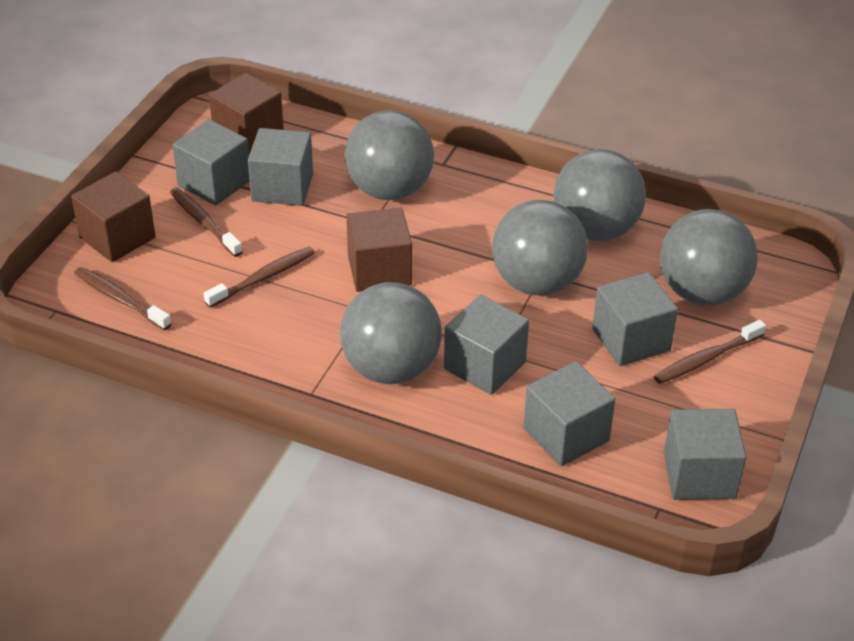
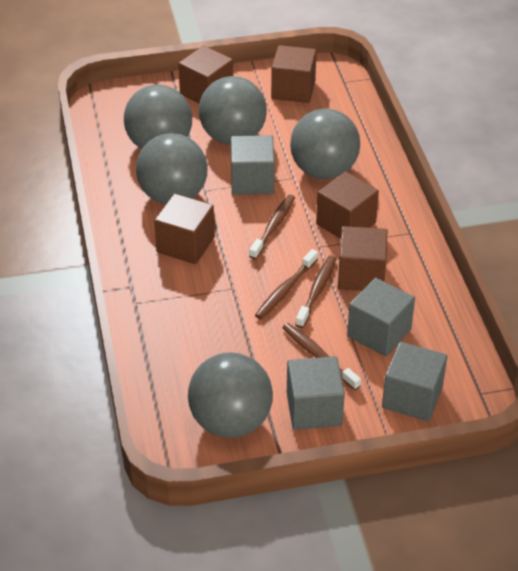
brown cube: [71,171,156,262] [209,73,284,155] [347,208,412,292] = 3 -> [154,193,215,264] [178,45,233,104] [271,45,316,103] [316,171,379,239] [338,226,387,291] = 5
grey cube: [172,119,250,205] [248,128,313,206] [444,295,529,395] [523,361,615,466] [592,272,678,366] [664,409,746,500] = 6 -> [231,135,275,195] [287,356,345,430] [347,278,415,357] [382,342,447,421] = 4

